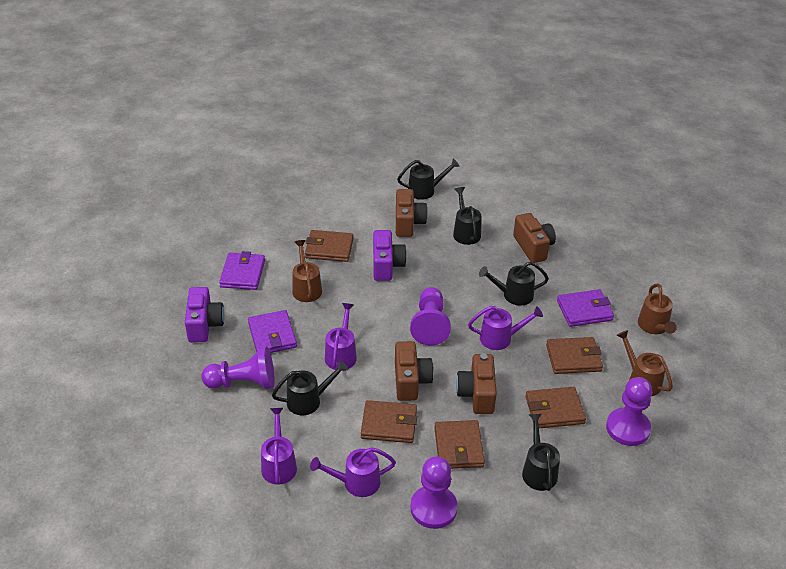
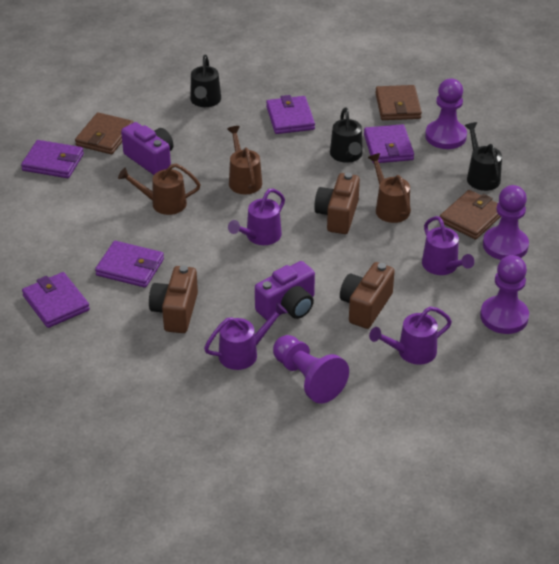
black watering can: [272,360,348,415] [397,159,460,200] [453,187,481,245] [479,262,549,306] [522,414,560,491] = 5 -> [190,55,221,107] [330,107,362,163] [465,122,502,191] = 3
brown camera: [395,341,434,401] [396,189,428,237] [456,353,497,414] [513,213,556,263] = 4 -> [149,265,198,333] [314,173,360,234] [340,262,395,329] = 3
brown wallet: [305,230,353,262] [361,400,417,443] [434,420,485,469] [525,387,586,428] [546,337,603,374] = 5 -> [75,112,133,154] [375,85,422,120] [440,190,501,240] = 3
purple wallet: [219,251,265,290] [248,310,297,353] [557,289,614,327] = 3 -> [21,140,84,178] [22,272,90,328] [95,241,164,288] [266,95,315,134] [364,124,414,163] = 5

